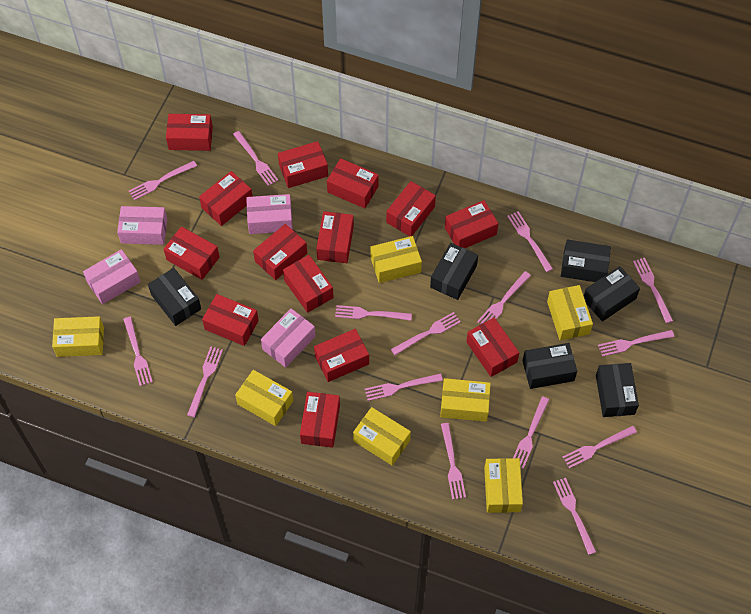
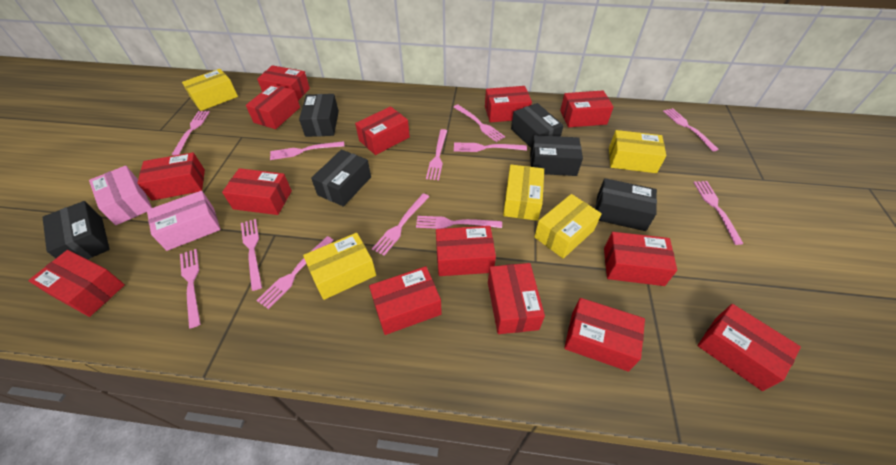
pink box: [83,249,141,304] [117,206,167,245] [246,194,293,234] [261,308,316,368] = 4 -> [89,166,152,225] [147,191,221,251] = 2
pink fork: [123,317,153,386] [129,161,197,200] [187,346,223,417] [233,131,278,186] [335,305,412,321] [365,373,443,401] [391,312,461,355] [441,423,466,500] [477,271,531,324] [507,211,553,272] [513,396,549,469] [553,478,596,555] [563,426,637,468] [598,330,674,357] [633,258,673,323] = 15 -> [172,111,210,155] [180,249,201,328] [241,219,262,291] [256,236,334,309] [270,141,345,160] [372,193,430,256] [416,216,502,229] [426,129,447,180] [453,105,505,142] [454,142,527,152] [663,108,719,152] [693,181,744,245] = 12
yellow box: [52,316,104,357] [235,370,293,426] [353,407,411,465] [370,236,422,283] [440,378,491,422] [484,458,523,513] [547,285,593,340] = 7 -> [182,69,238,111] [303,233,376,300] [503,165,544,221] [534,194,602,259] [609,130,666,173] = 5

